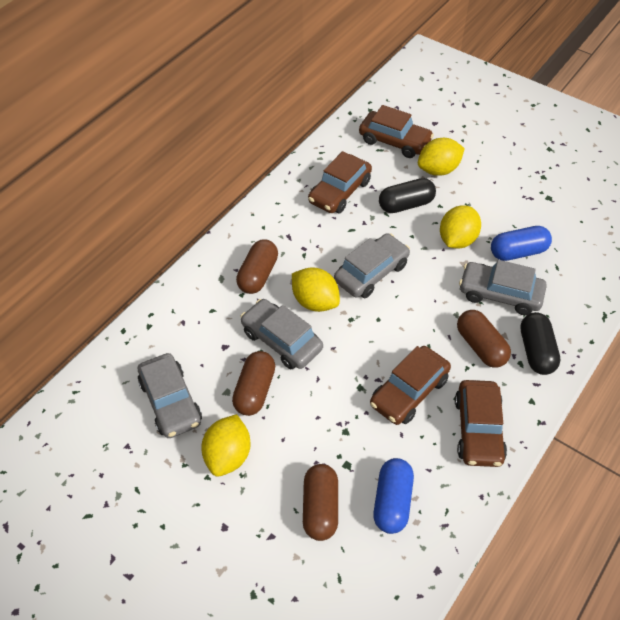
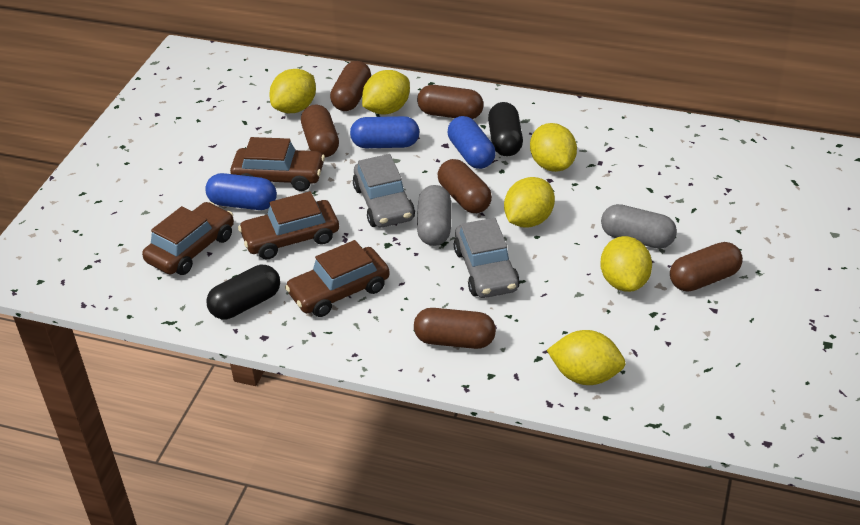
blue capsule: [373,458,414,534] [491,226,552,261] = 2 -> [205,173,277,210] [350,116,420,148] [448,116,495,169] = 3
brown capsule: [232,351,275,416] [236,239,278,294] [303,464,338,541] [457,310,511,368] = 4 -> [301,105,339,157] [330,61,371,111] [414,308,496,349] [417,85,484,119] [438,159,492,213] [670,242,743,292] = 6
grey capsule: none = 0 -> [417,185,451,246] [601,204,677,249] = 2
grey car: [138,353,202,438] [240,299,323,369] [334,233,410,298] [459,260,547,315] = 4 -> [353,154,415,228] [454,218,520,298] = 2
yellow lemon: [201,414,251,477] [292,267,340,312] [418,138,465,176] [440,205,481,249] = 4 -> [269,69,316,114] [362,70,410,114] [504,177,555,228] [530,123,577,172] [547,330,626,385] [600,236,652,292] = 6

